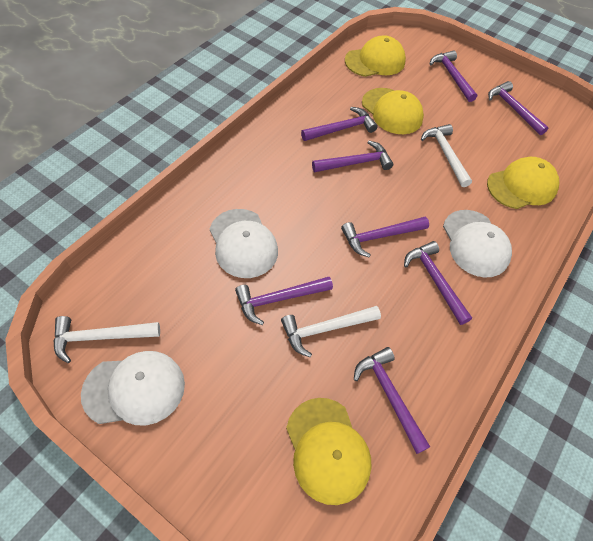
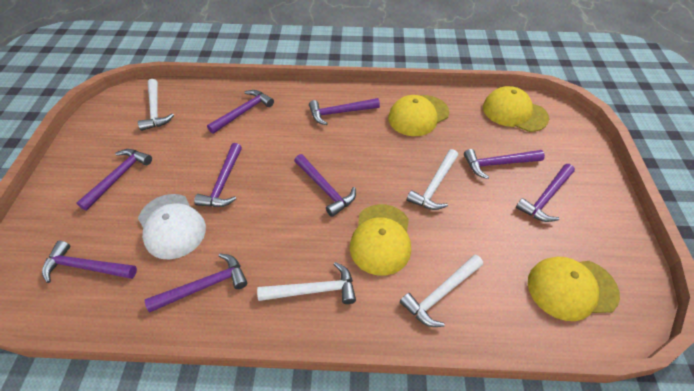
purple hammer: [235,277,333,325] [301,107,378,141] [312,141,393,172] [341,217,429,257] [354,347,430,454] [404,241,472,325] [430,51,477,102] [488,81,549,135] = 8 -> [42,240,137,283] [77,149,152,211] [145,253,247,312] [194,143,242,207] [207,90,274,134] [294,154,356,217] [309,98,380,125] [464,149,545,179] [516,164,575,222] = 9
white cap: [81,351,185,425] [210,209,278,278] [443,210,512,278] = 3 -> [138,194,206,259] = 1
white hammer: [53,316,160,363] [281,306,381,357] [421,124,472,187] = 3 -> [138,79,174,131] [257,262,356,304] [400,255,483,327] [407,149,458,210] = 4

